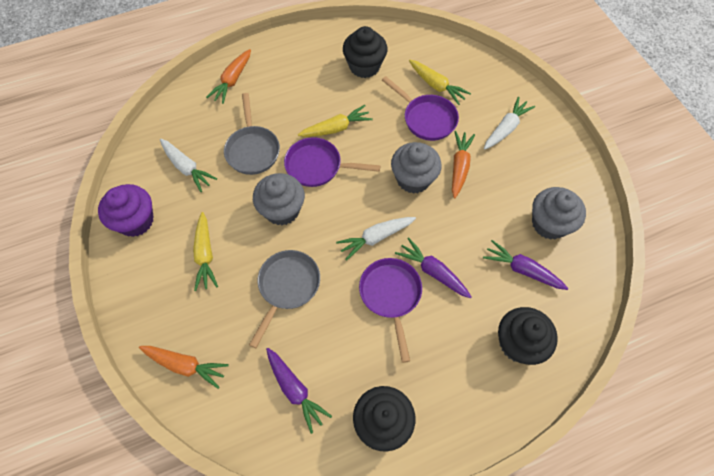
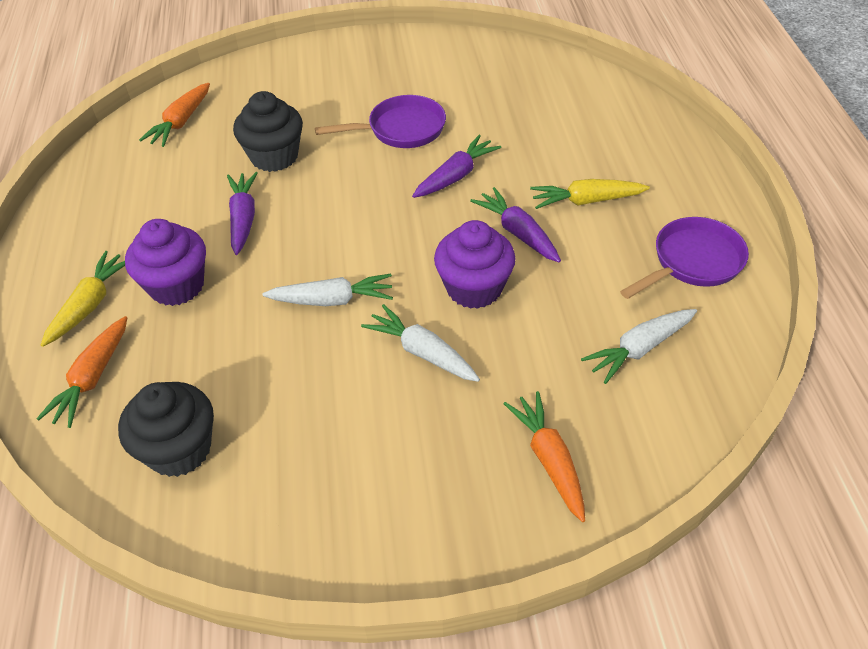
black cupcake: [343,26,388,78] [353,386,415,452] [498,307,558,365] = 3 -> [118,382,214,477] [233,91,303,172] = 2
grey cupcake: [253,173,305,225] [391,142,442,194] [532,187,586,240] = 3 -> none = 0
grey pan: [224,93,280,175] [249,250,320,348] = 2 -> none = 0
purple cupcake: [98,184,153,237] = 1 -> [125,219,206,306] [434,220,515,309] = 2
purple pan: [284,137,380,187] [359,258,422,363] [382,76,459,141] = 3 -> [315,95,446,148] [620,217,749,299] = 2
yellow carrot: [193,212,218,291] [298,105,373,137] [409,60,471,105] = 3 -> [41,251,125,347] [530,179,650,209] = 2

